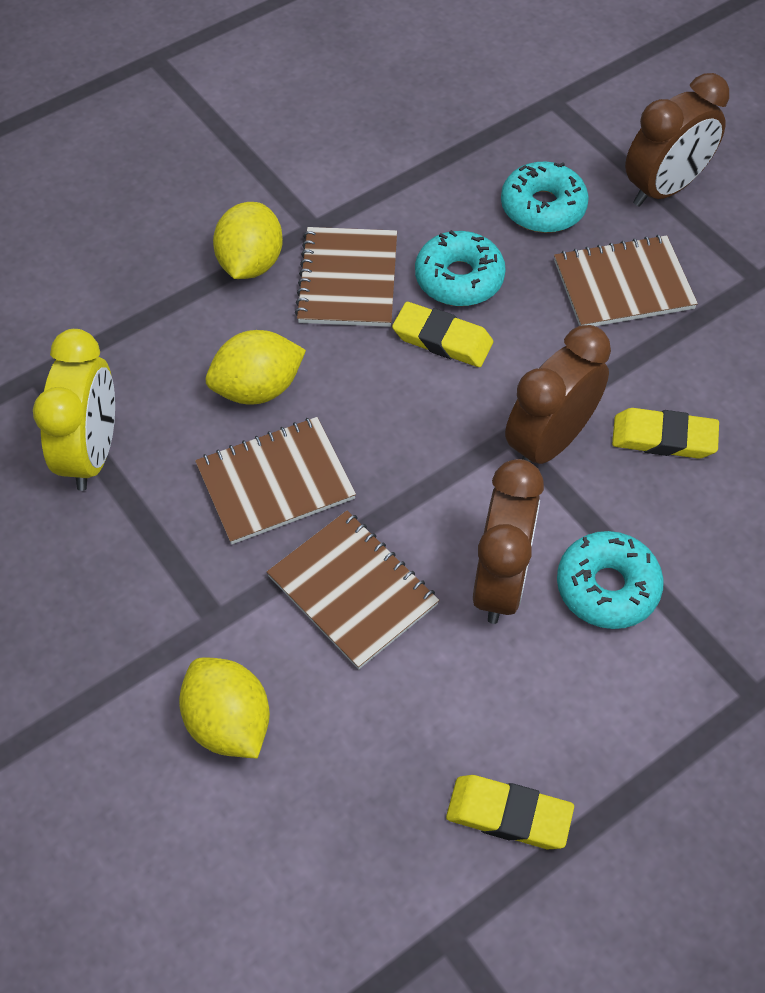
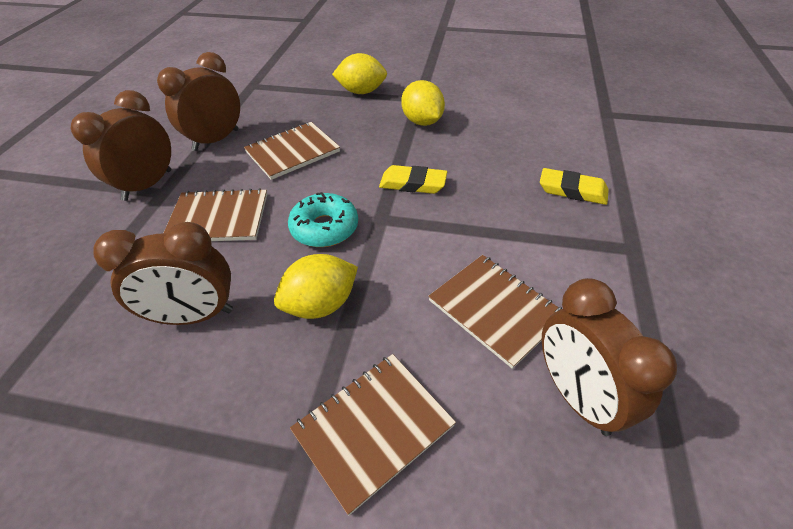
brown clock: [473,459,544,624] [505,325,611,464] [625,73,729,207] = 3 -> [71,90,171,201] [93,222,233,325] [157,52,240,151] [542,278,677,436] = 4
turquoise donut: [415,230,506,306] [501,161,589,233] [557,531,664,629] = 3 -> [288,192,358,247] = 1
yellow clock: [33,329,115,491] = 1 -> none = 0
yellow eraser: [392,302,493,367] [446,775,574,849] [612,408,719,459] = 3 -> [379,165,447,194] [540,168,609,205] = 2

